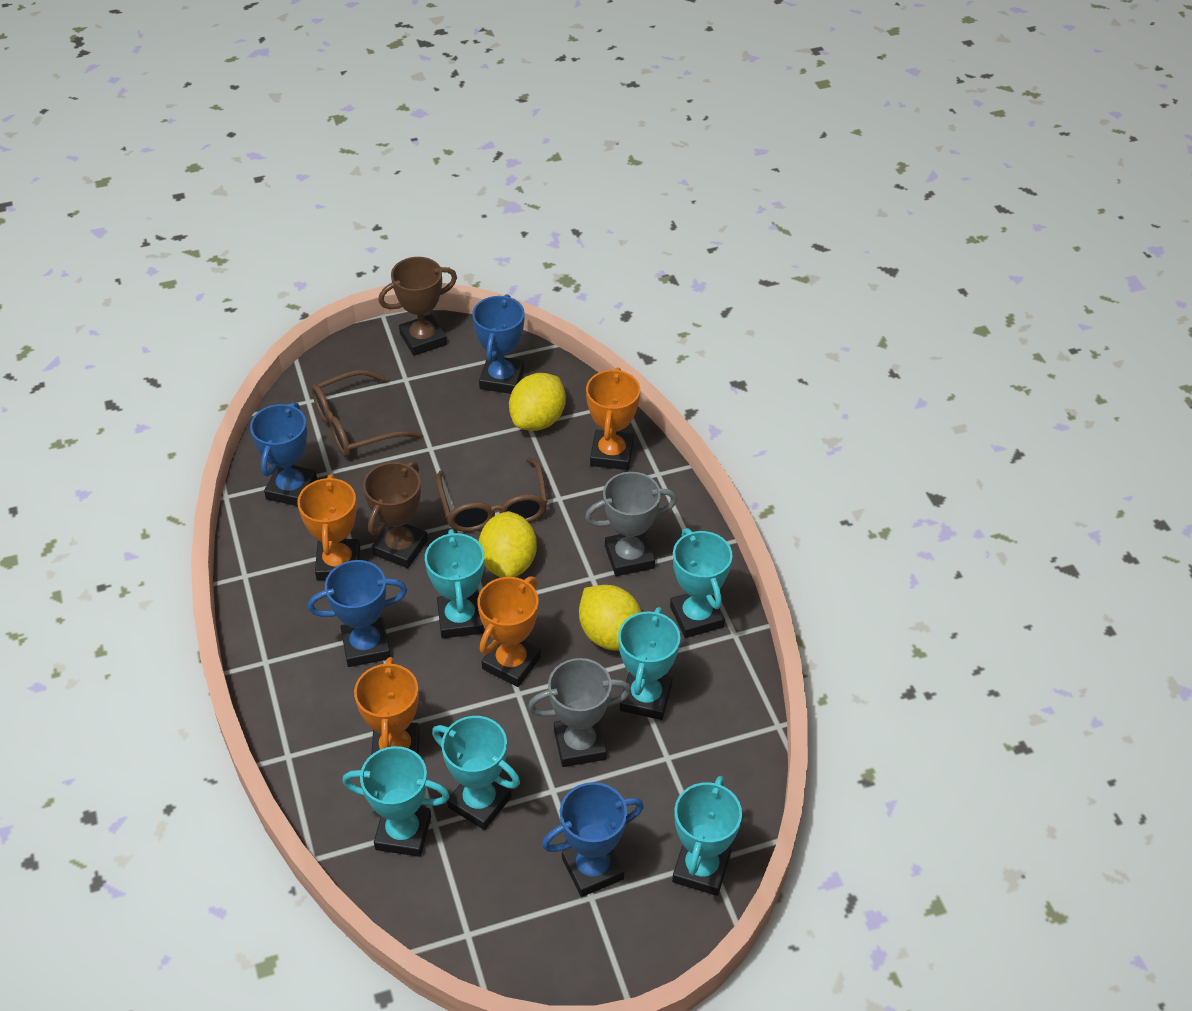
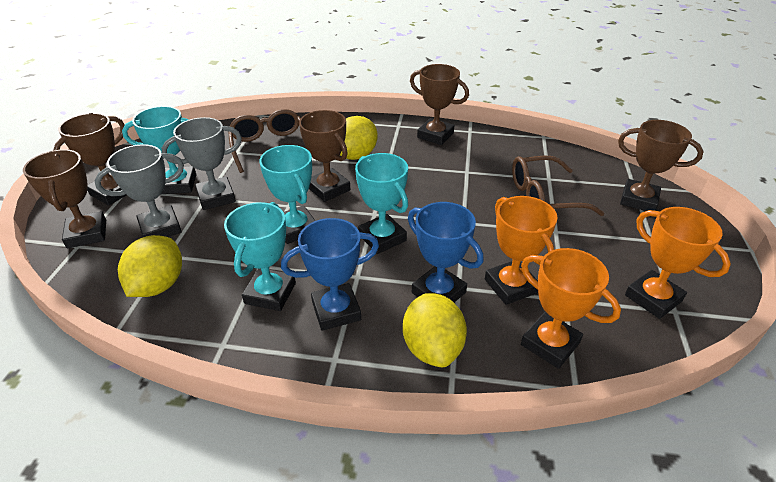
blue trophy: [250,402,317,506] [308,560,407,667] [472,294,525,394] [542,782,644,897] = 4 -> [281,218,379,331] [408,202,483,302] = 2
brown trophy: [363,461,428,568] [378,257,457,356] = 2 -> [23,149,106,248] [53,113,126,205] [299,110,350,202] [410,64,469,145] [618,120,703,211] = 5
orange trophy: [297,474,360,580] [354,657,420,755] [477,576,541,687] [586,367,640,470] = 4 -> [485,196,557,305] [521,248,621,369] [625,207,731,319] = 3
turquoise trophy: [342,746,450,857] [425,529,484,638] [432,716,520,830] [618,607,680,720] [670,528,732,638] [672,776,742,896] = 6 -> [122,106,196,194] [224,202,296,311] [259,145,316,244] [355,153,408,254] = 4

